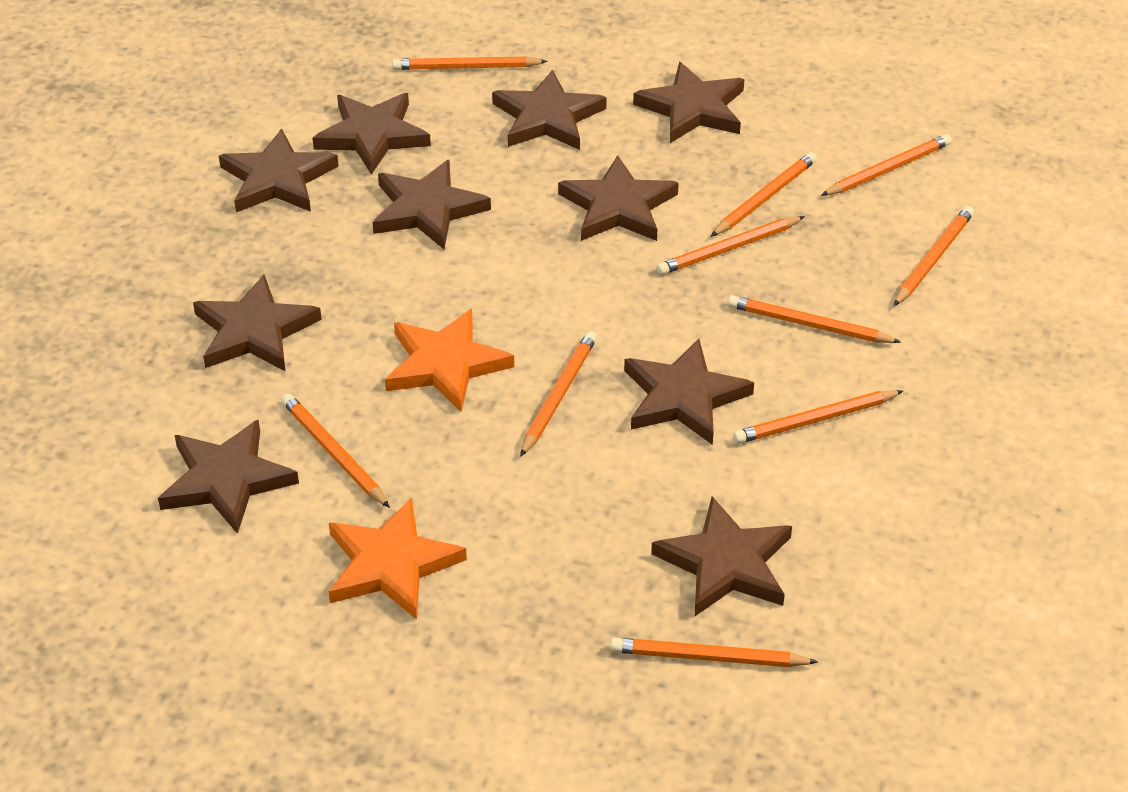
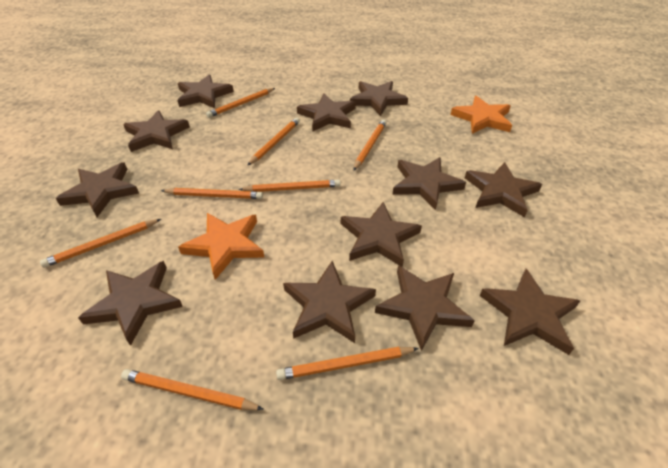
brown star: [158,420,299,534] [193,274,322,372] [219,129,339,212] [312,93,431,175] [373,160,491,249] [492,70,607,150] [558,155,679,241] [624,339,754,445] [633,62,744,143] [651,496,792,616] = 10 -> [56,162,139,217] [78,261,183,346] [123,110,190,152] [177,74,234,108] [283,261,376,343] [297,94,356,132] [341,202,422,267] [350,81,408,116] [375,265,475,351] [392,157,466,210] [465,162,542,217] [480,269,580,355] = 12
orange pencil: [281,393,390,508] [392,56,548,70] [520,331,597,457] [610,638,818,667] [657,216,805,275] [710,152,817,237] [728,295,901,343] [733,390,903,444] [821,134,952,196] [894,206,974,306] = 10 -> [40,219,161,268] [121,369,264,410] [161,188,263,199] [206,88,275,118] [239,180,341,192] [247,117,300,166] [276,347,419,380] [353,120,386,171] = 8

